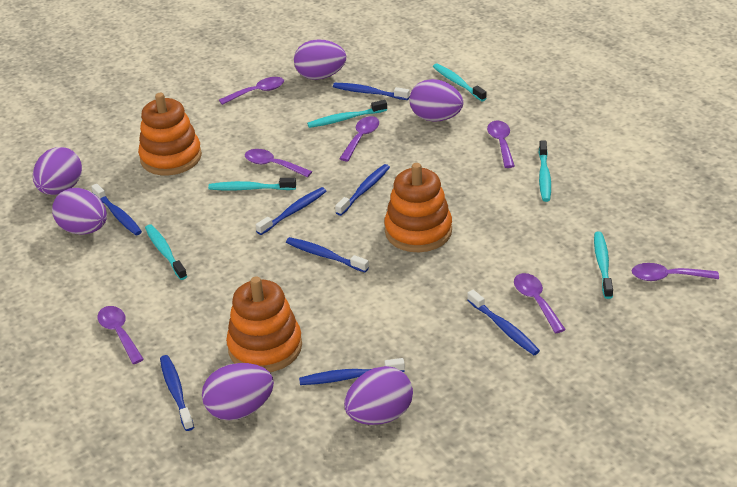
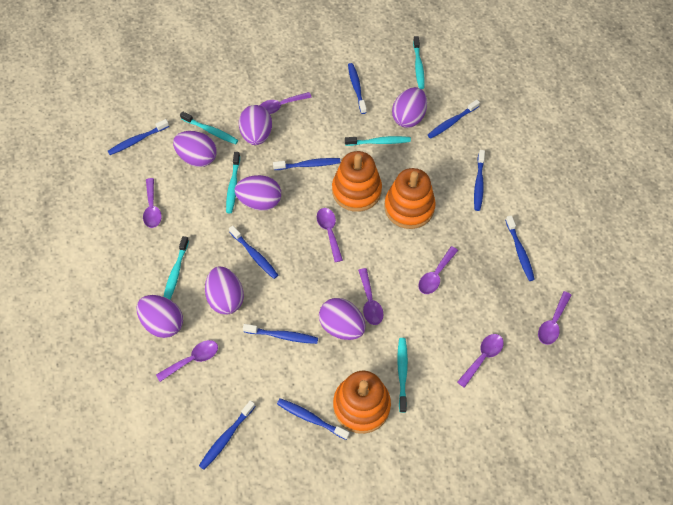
blue toothbrush: [91,184,142,235] [160,355,194,431] [256,187,326,235] [286,237,369,272] [299,358,405,385] [333,83,410,100] [335,164,390,216] [467,290,540,355] = 8 -> [108,119,169,155] [199,400,255,470] [229,225,278,279] [243,324,318,344] [273,158,341,170] [277,398,350,440] [348,63,367,114] [427,99,480,139] [474,150,485,211] [505,215,535,281] = 10
purple egg: [33,147,82,195] [52,188,107,235] [202,363,274,420] [294,39,346,80] [344,366,413,425] [410,79,463,122] = 6 -> [137,295,183,338] [173,131,217,167] [205,266,244,314] [235,175,281,211] [239,105,272,145] [319,298,366,340] [392,87,427,128] = 7
purple spoon: [97,306,144,364] [219,77,284,105] [245,149,312,178] [339,116,379,161] [487,121,515,168] [514,273,566,333] [632,263,719,281] = 7 -> [143,178,162,228] [156,340,218,382] [259,92,312,114] [317,208,343,262] [358,268,384,325] [418,246,458,294] [457,334,504,388] [538,291,572,345] = 8

